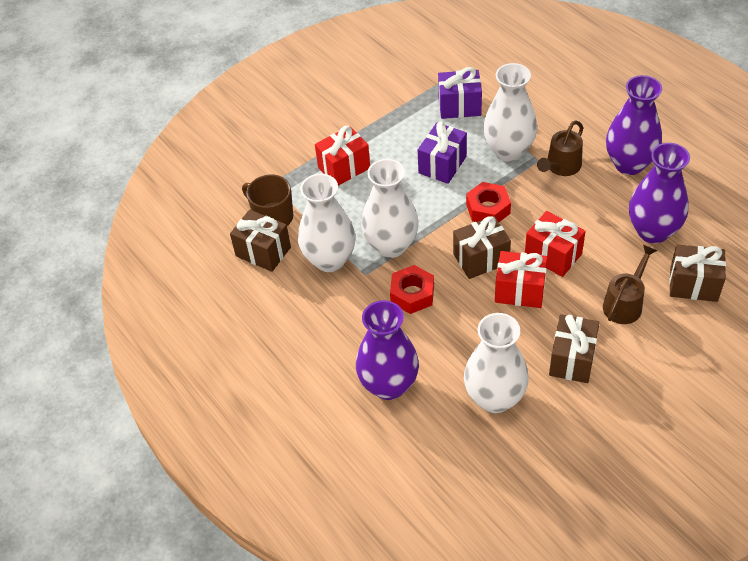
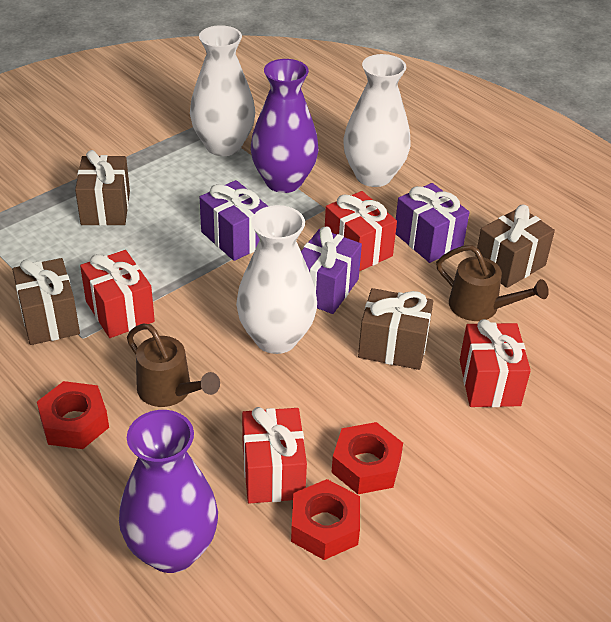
brown mug: [242,175,293,226] = 1 -> none = 0
purple gift: [418,122,467,184] [438,67,482,119] = 2 -> [200,180,268,261] [301,226,362,314] [396,183,470,263] = 3
purple vase: [356,300,419,400] [606,75,662,175] [629,143,690,244] = 3 -> [119,410,218,573] [251,59,319,193] = 2
red gift: [315,126,370,186] [495,251,548,308] [525,211,586,277] = 3 -> [80,250,155,338] [242,407,307,504] [325,191,397,271] [460,319,531,407] = 4
red nut: [390,265,434,314] [466,182,511,222] = 2 -> [37,381,109,449] [291,479,360,560] [331,422,403,494] = 3
white vase: [298,174,355,272] [361,159,419,258] [464,313,529,413] [483,63,537,162] = 4 -> [190,25,255,156] [236,205,317,354] [343,54,411,187] = 3

